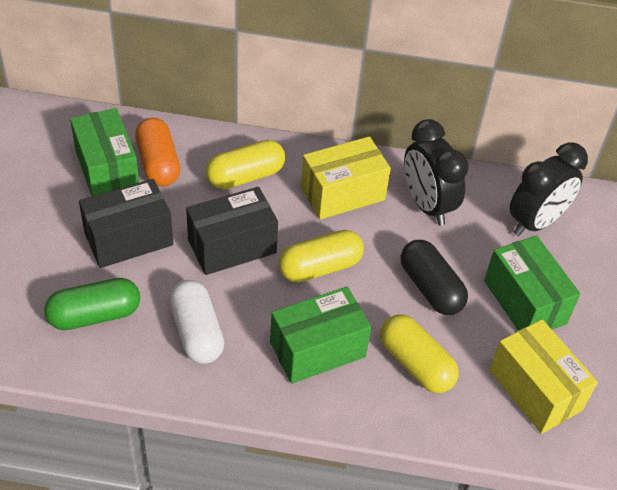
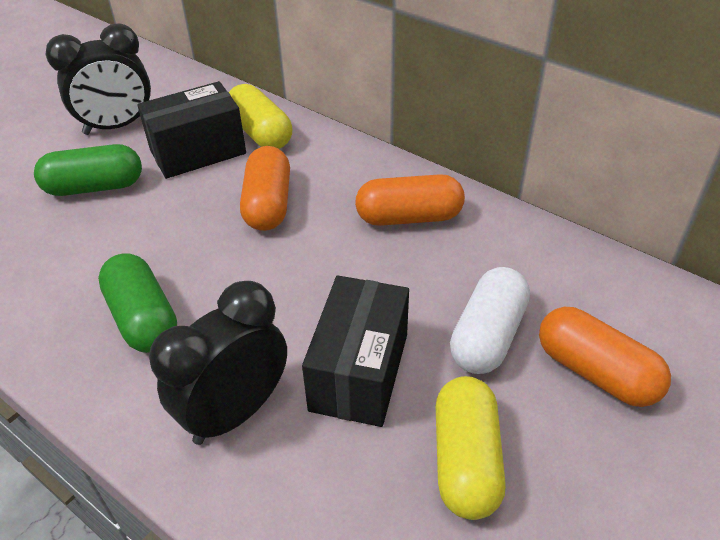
black capsule: [401,240,468,315] = 1 -> none = 0
green box: [70,108,139,196] [270,287,371,384] [484,236,581,331] = 3 -> none = 0
green capsule: [44,278,140,330] = 1 -> [34,144,142,196] [98,253,177,353] = 2
orange capsule: [135,118,180,186] = 1 -> [240,146,290,231] [355,174,465,226] [539,307,671,407] = 3
yellow box: [301,136,391,220] [489,319,598,434] = 2 -> none = 0
yellow capsule: [206,140,285,189] [279,230,364,283] [380,314,459,393] = 3 -> [229,84,292,149] [435,376,506,520] = 2

